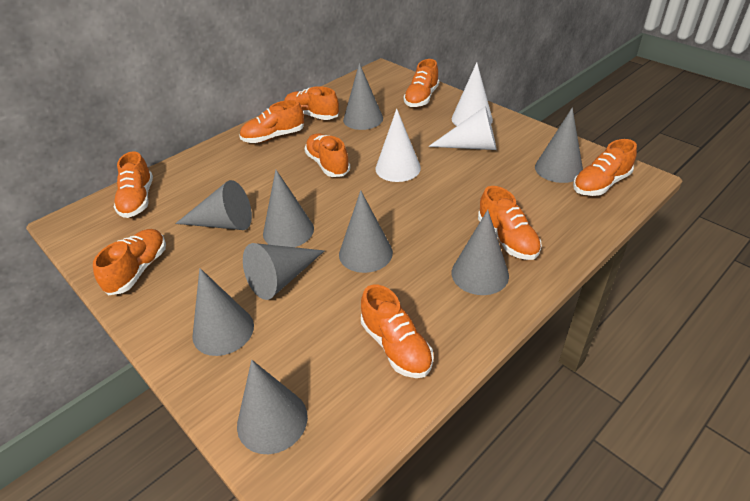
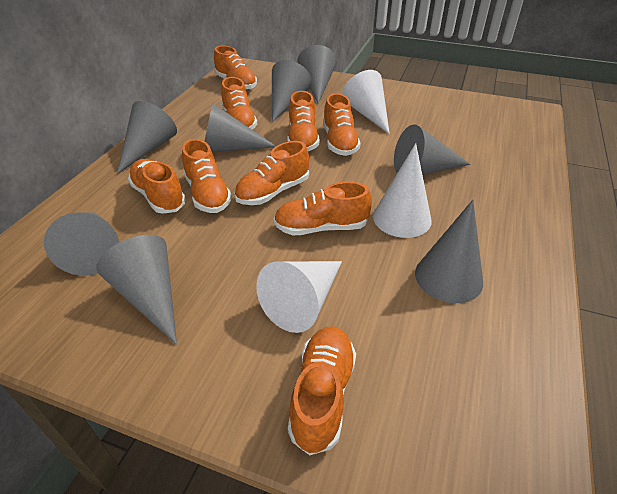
grey cone: [175,180,252,230] [192,268,254,356] [237,360,308,454] [243,243,325,300] [263,170,314,247] [339,190,393,273] [343,63,383,130] [452,210,509,295] [535,107,583,183] = 9 -> [44,212,119,276] [96,235,177,345] [117,101,177,174] [205,104,276,152] [272,60,311,122] [297,45,336,104] [394,124,471,175] [415,200,483,303] = 8

